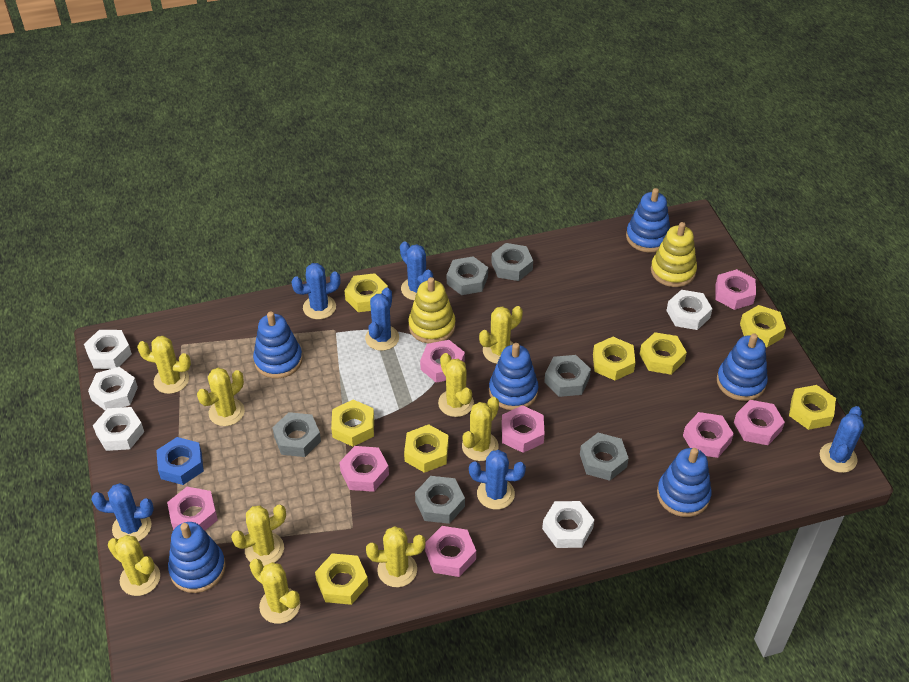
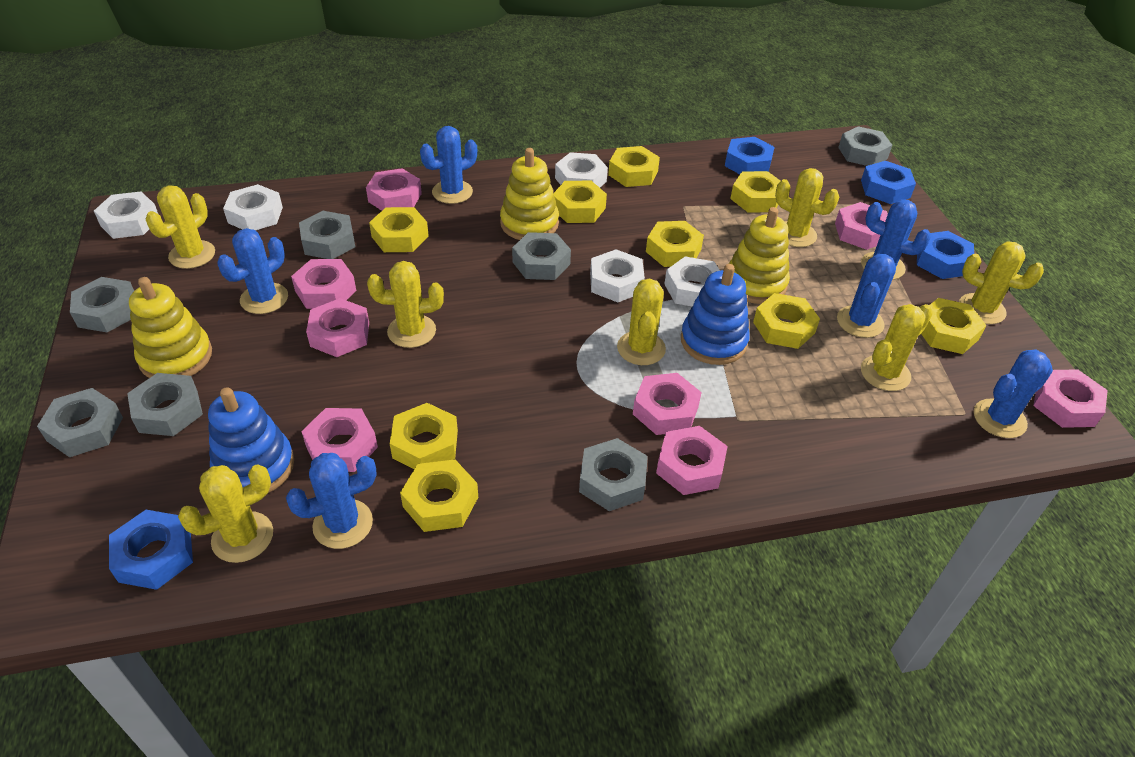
blue nut: [156,437,204,485] = 1 -> [109,510,193,590] [725,137,775,174] [861,161,916,204] [917,231,974,279] = 4
blue stacking toy: [168,522,226,593] [253,311,303,378] [489,343,538,410] [626,188,670,252] [657,448,711,517] [717,333,768,401] = 6 -> [208,387,294,493] [681,264,750,365] = 2
grey nut: [272,412,321,457] [415,476,465,524] [447,256,488,295] [491,243,533,281] [544,355,591,397] [580,433,629,481] = 6 -> [37,388,123,457] [70,277,134,332] [127,373,203,436] [299,211,355,259] [512,232,571,280] [579,438,648,511] [838,126,892,166] = 7
yellow cactus: [108,535,160,596] [137,336,191,394] [197,368,245,426] [231,505,286,566] [250,559,300,624] [366,526,425,587] [438,353,474,417] [462,397,499,461] [479,306,523,364] = 9 -> [146,185,215,269] [178,465,273,563] [367,261,444,348] [617,278,666,365] [775,168,839,247] [861,304,933,391] [959,241,1044,324] = 7
yellow nut: [315,553,368,605] [331,400,374,447] [344,273,388,312] [404,424,449,473] [593,337,636,380] [640,332,687,375] [740,305,786,347] [789,385,836,430] = 8 -> [369,207,429,252] [390,403,458,469] [400,459,478,532] [553,181,607,223] [608,146,660,187] [646,221,704,267] [730,171,781,212] [753,293,820,349] [921,298,987,354] = 9
yellow stacking toy: [408,277,456,343] [651,222,697,287] = 2 -> [129,277,212,378] [500,148,559,240] [729,207,790,304] = 3

